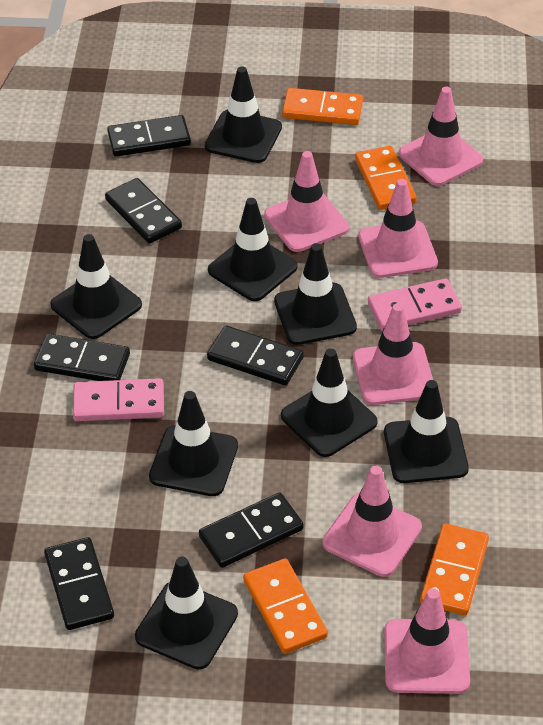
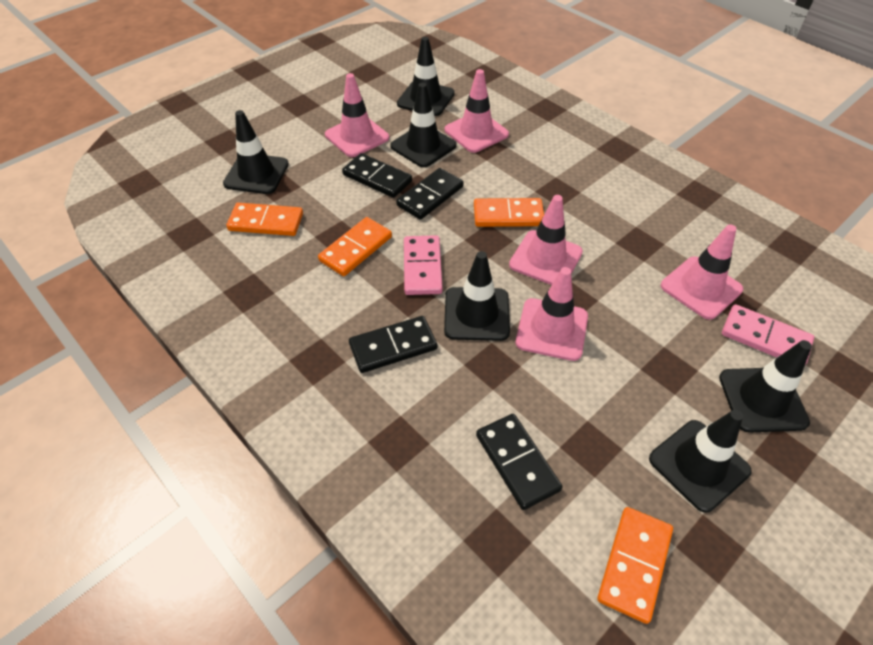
black domino: [34,334,130,381] [44,537,114,630] [105,178,182,244] [107,115,191,157] [199,492,304,568] [207,326,304,386] = 6 -> [342,153,412,198] [349,316,437,373] [396,168,464,220] [476,414,562,510] = 4
black traffic cone: [50,234,142,339] [135,557,238,669] [149,391,238,496] [205,66,282,163] [208,198,297,301] [274,243,357,345] [281,348,378,457] [384,380,469,483] = 8 -> [223,110,289,194] [390,83,457,167] [397,37,455,116] [444,251,510,341] [649,410,752,513] [719,340,812,433] = 6
pink traffic cone: [264,151,349,252] [323,465,422,577] [353,303,433,405] [358,179,438,278] [384,588,470,694] [399,87,483,186] = 6 -> [325,73,389,157] [445,69,509,153] [509,195,583,285] [516,267,588,361] [661,224,743,320] = 5

